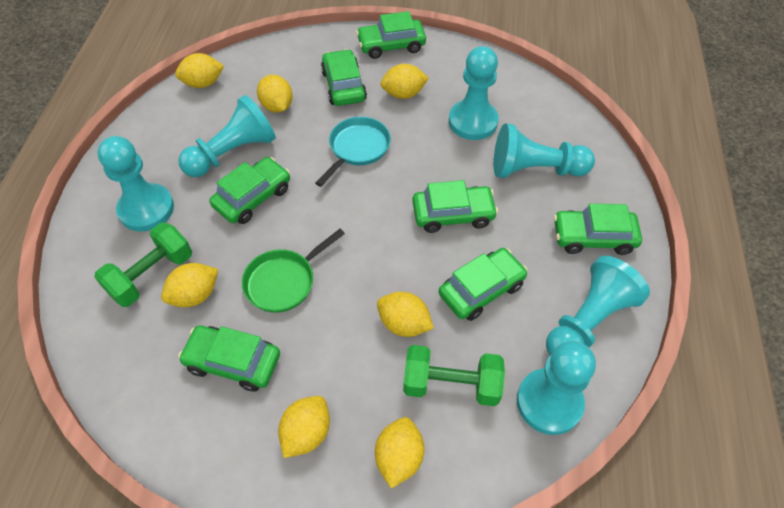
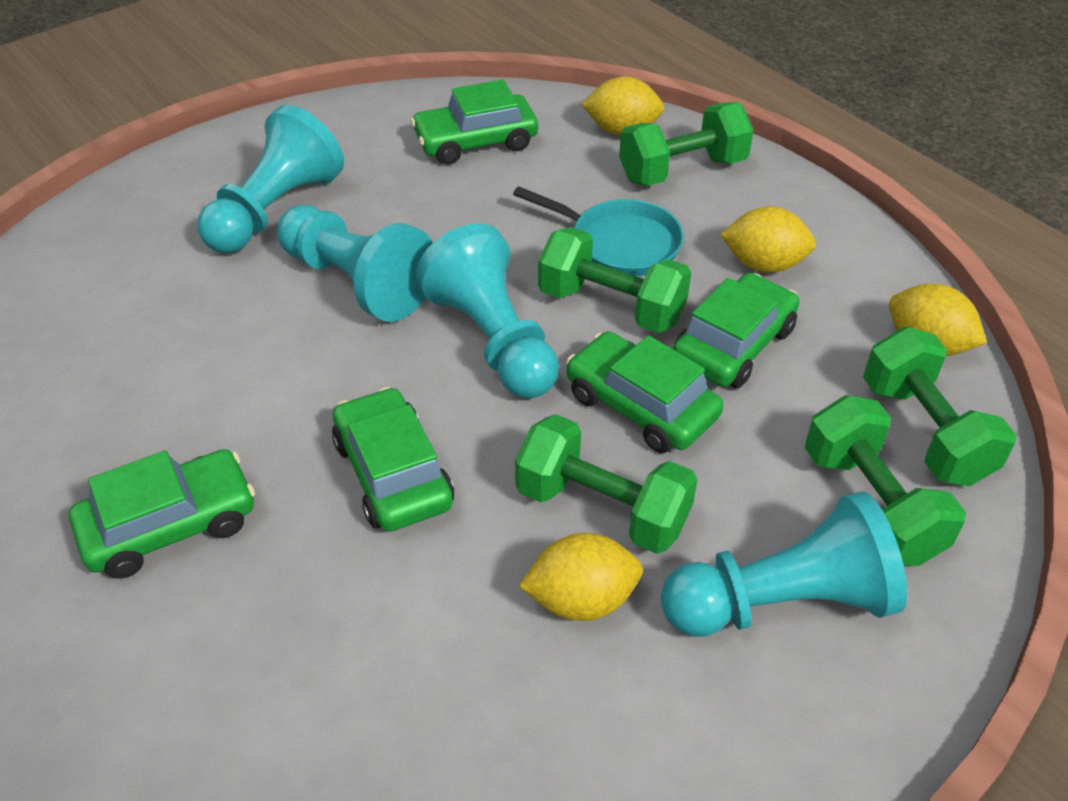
green car: [178,325,280,392] [209,157,290,224] [321,49,367,106] [356,11,426,59] [412,180,498,233] [439,248,528,321] [554,204,642,255] = 7 -> [69,449,255,579] [332,387,454,531] [411,80,538,164] [566,331,723,453] [673,273,800,388] = 5
green dumbbell: [94,223,192,307] [403,345,505,406] = 2 -> [515,414,697,554] [538,227,691,333] [619,103,754,186] [805,395,966,566] [863,327,1016,486] = 5
green pan: [242,229,345,313] = 1 -> none = 0
turquoise pawn: [97,136,174,231] [178,95,276,177] [449,46,499,140] [493,123,595,178] [517,341,596,435] [546,256,650,355] = 6 -> [197,105,344,253] [277,205,433,322] [416,223,559,399] [661,491,907,637] = 4
yellow lemon: [161,263,218,307] [175,53,224,88] [257,75,293,113] [278,396,330,458] [375,417,424,488] [377,292,434,337] [380,64,429,99] = 7 -> [519,533,643,621] [582,76,664,135] [720,206,816,273] [889,284,987,356] = 4

